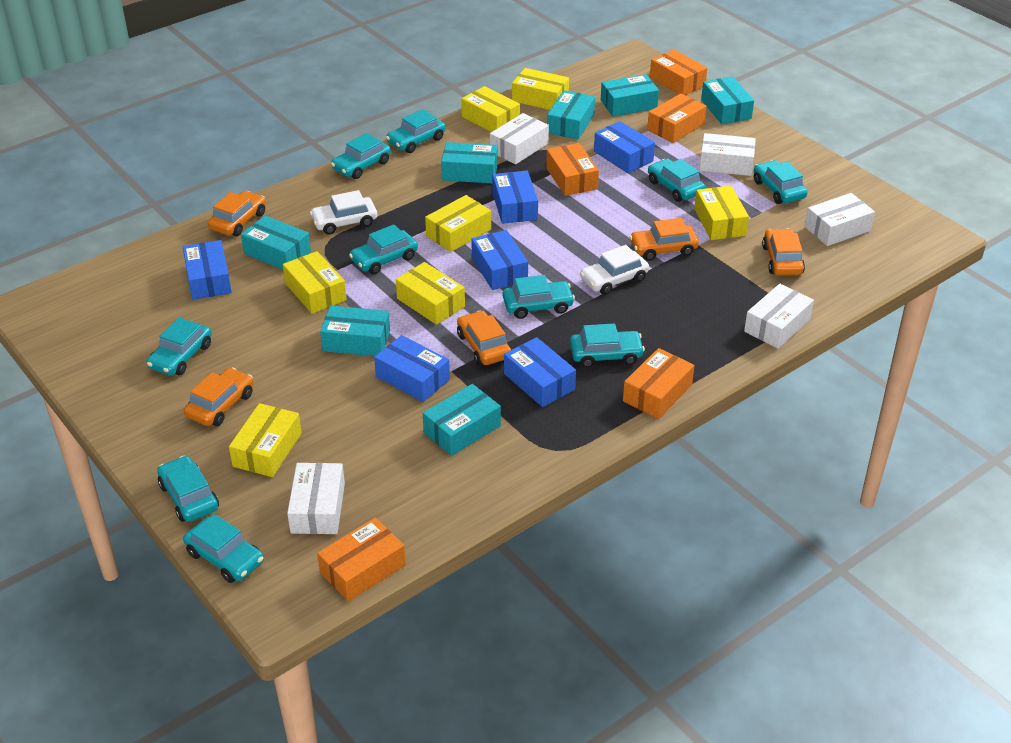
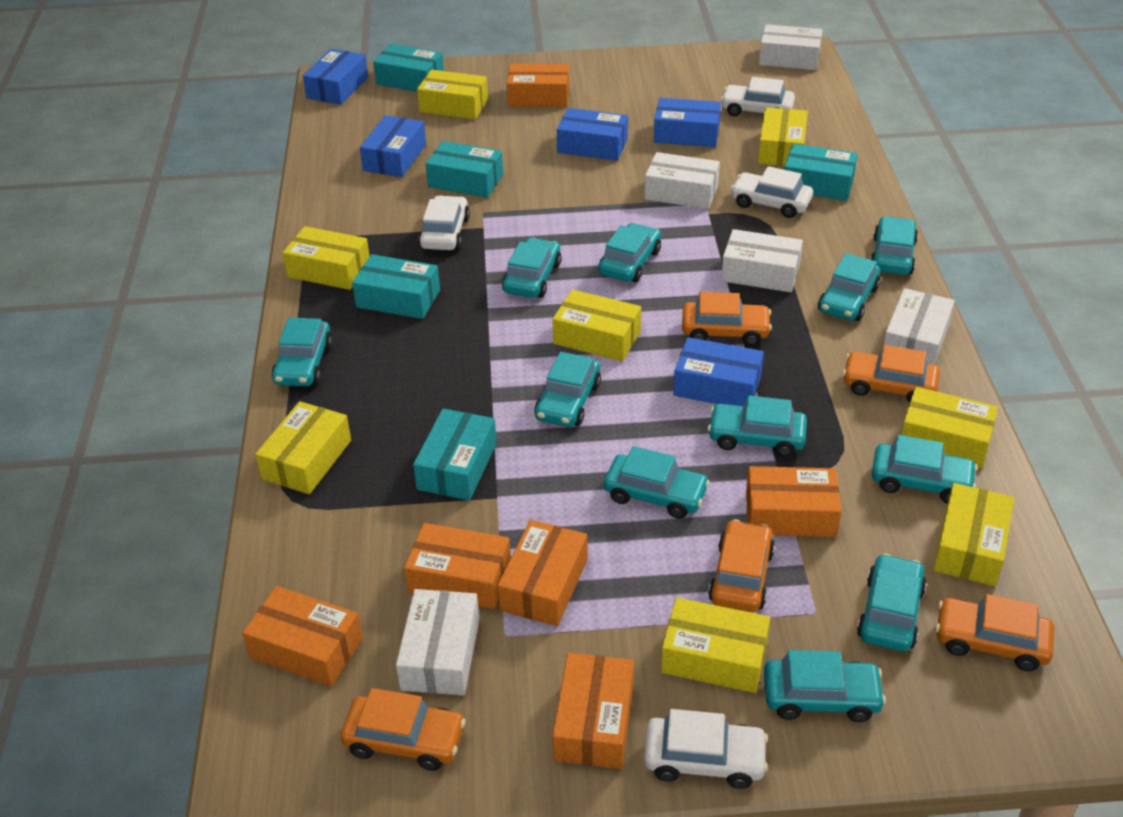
blue box: [183,240,232,300] [374,335,450,402] [471,230,528,290] [492,171,538,224] [504,337,576,407] [594,121,655,173] = 6 -> [303,49,368,105] [360,115,426,177] [557,108,628,161] [654,98,721,147] [673,337,764,406] = 5
orange box: [317,518,406,602] [546,143,599,196] [623,348,695,419] [647,93,707,143] [650,50,707,95] = 5 -> [242,586,363,687] [404,523,511,609] [497,520,588,626] [507,64,569,107] [552,653,634,769] [746,466,841,537] = 6
turquoise box: [241,215,311,270] [320,305,390,356] [423,384,501,456] [441,142,498,183] [547,90,595,140] [601,74,659,117] [701,76,754,124] = 7 -> [352,254,440,319] [373,44,444,92] [413,409,497,500] [426,141,503,198] [784,144,858,201] = 5
turquoise car: [147,317,212,376] [157,456,219,522] [183,514,264,583] [331,133,391,179] [349,224,418,274] [386,109,446,153] [503,275,575,319] [570,323,645,368] [648,159,705,202] [754,160,808,204] = 10 -> [272,317,333,386] [502,238,562,298] [534,352,601,427] [598,223,661,282] [604,446,710,519] [708,396,807,457] [764,650,886,722] [818,253,881,321] [857,553,927,652] [870,216,918,275] [871,435,978,504] = 11
white car: [310,190,377,234] [580,245,649,295] = 2 -> [418,195,470,250] [644,709,768,789] [721,77,795,116] [730,166,813,218] = 4
yellow box: [229,403,302,477] [283,251,347,314] [396,262,465,325] [425,195,491,252] [461,86,520,132] [512,68,569,110] [694,186,749,240] = 7 -> [255,401,351,494] [283,226,370,290] [417,70,488,119] [552,290,641,361] [661,598,770,693] [758,107,808,166] [901,387,998,468] [933,483,1014,586] = 8

